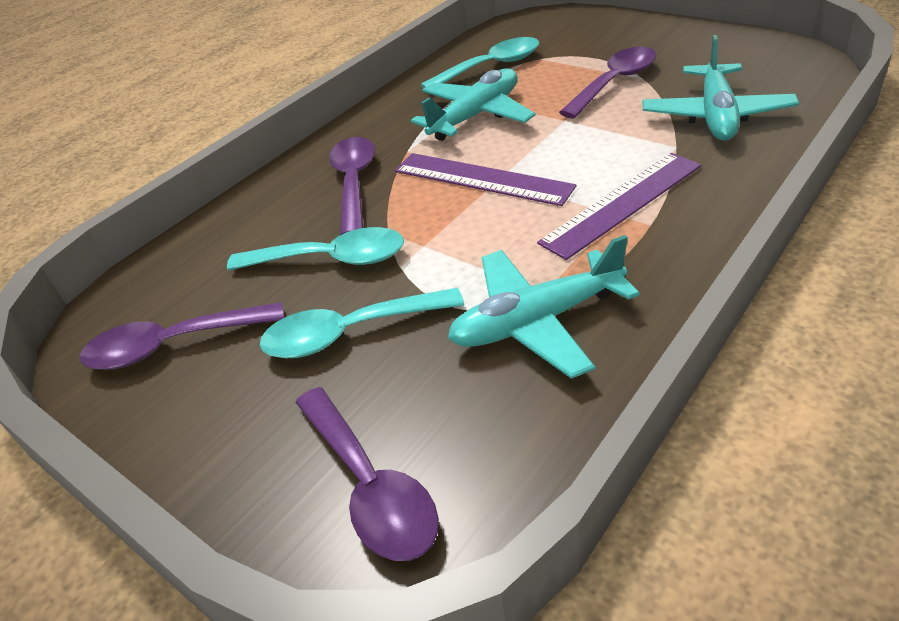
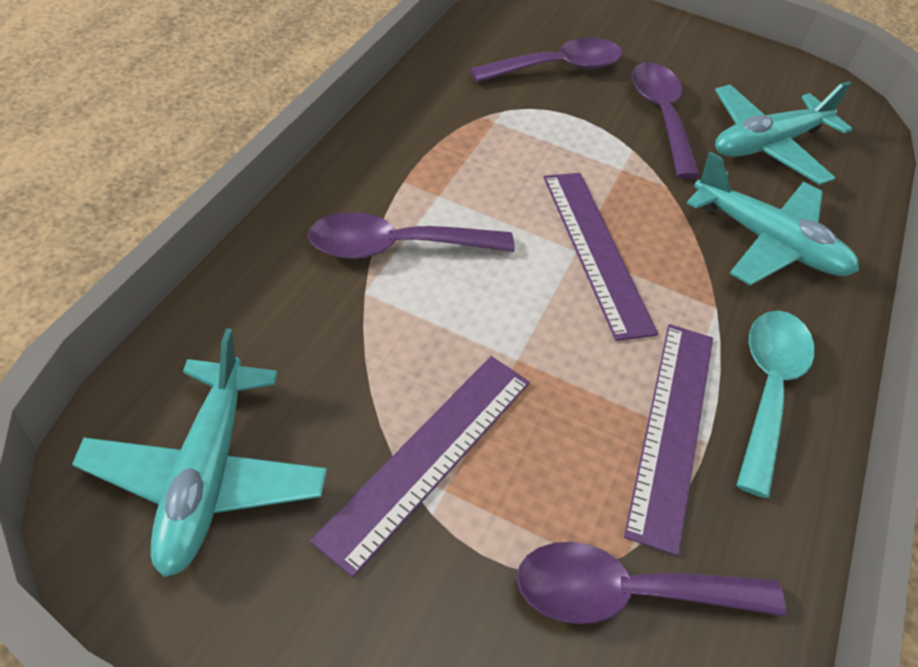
purple ruler: [395,153,577,206] [537,153,701,260] = 2 -> [310,356,530,578] [544,173,658,341] [624,324,713,556] = 3
turquoise spoon: [227,227,404,271] [260,288,464,358] [421,37,539,88] = 3 -> [736,310,815,498] = 1

